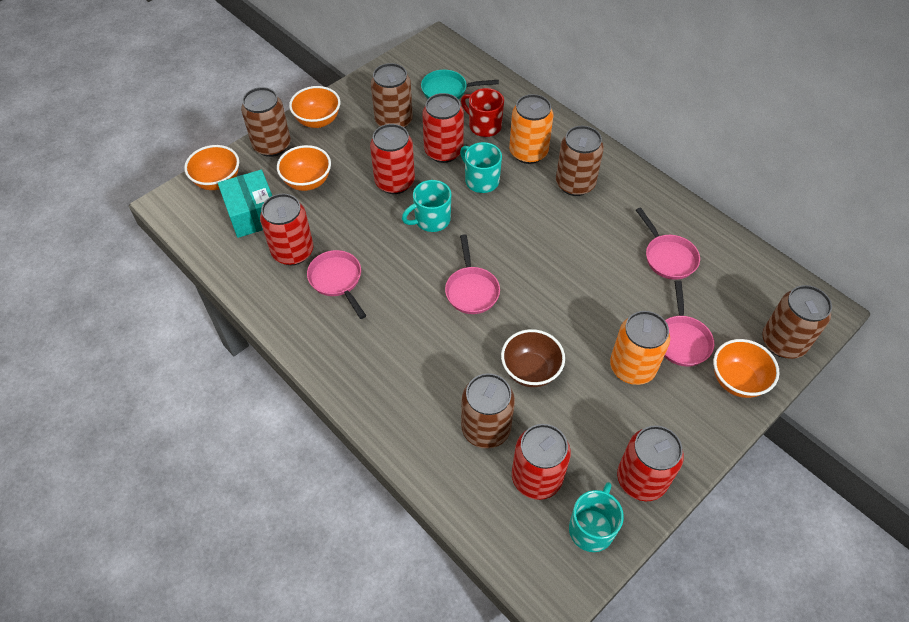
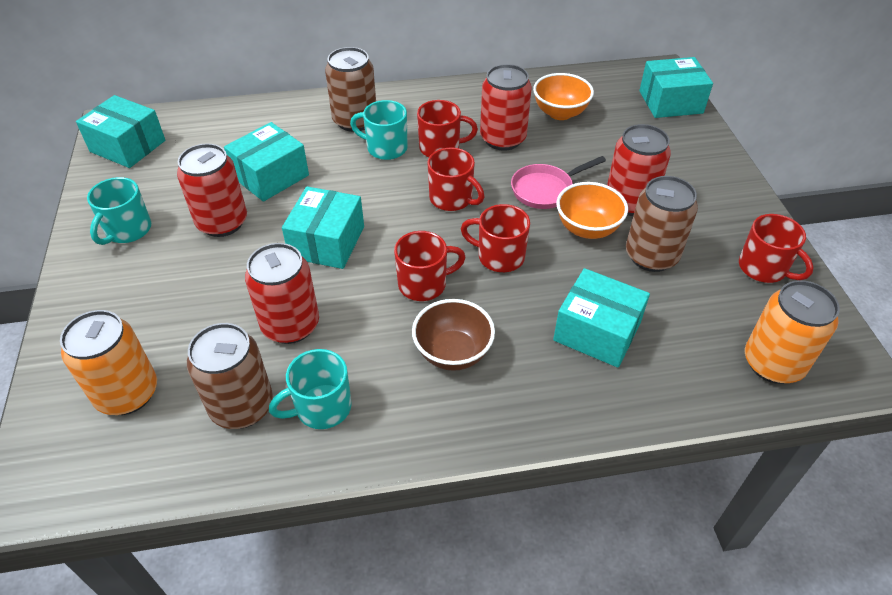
brown can: [241,87,291,157] [371,63,413,128] [461,373,515,449] [556,126,604,196] [762,285,832,359] = 5 -> [187,323,273,429] [325,47,376,132] [626,176,698,272] = 3
orange bowl: [184,145,239,190] [277,145,331,191] [289,86,340,128] [713,339,779,398] = 4 -> [533,73,594,120] [556,182,628,239] = 2
pink pan: [307,250,366,319] [445,234,500,314] [636,208,700,280] [664,280,714,367] = 4 -> [511,156,606,209] = 1
red can: [260,193,313,265] [370,124,415,194] [422,93,464,163] [512,424,571,500] [617,425,684,501] = 5 -> [177,143,247,237] [245,243,319,344] [480,64,532,151] [607,124,671,216] = 4
red mug: [461,88,504,137] = 1 -> [394,231,466,301] [417,100,478,157] [427,147,484,211] [461,204,530,272] [739,214,814,283] = 5
turquoise box: [218,170,272,238] = 1 -> [76,95,165,168] [224,122,309,202] [282,186,364,269] [553,268,650,368] [639,57,713,118] = 5
turquoise pan: [421,70,499,99] = 1 -> none = 0

